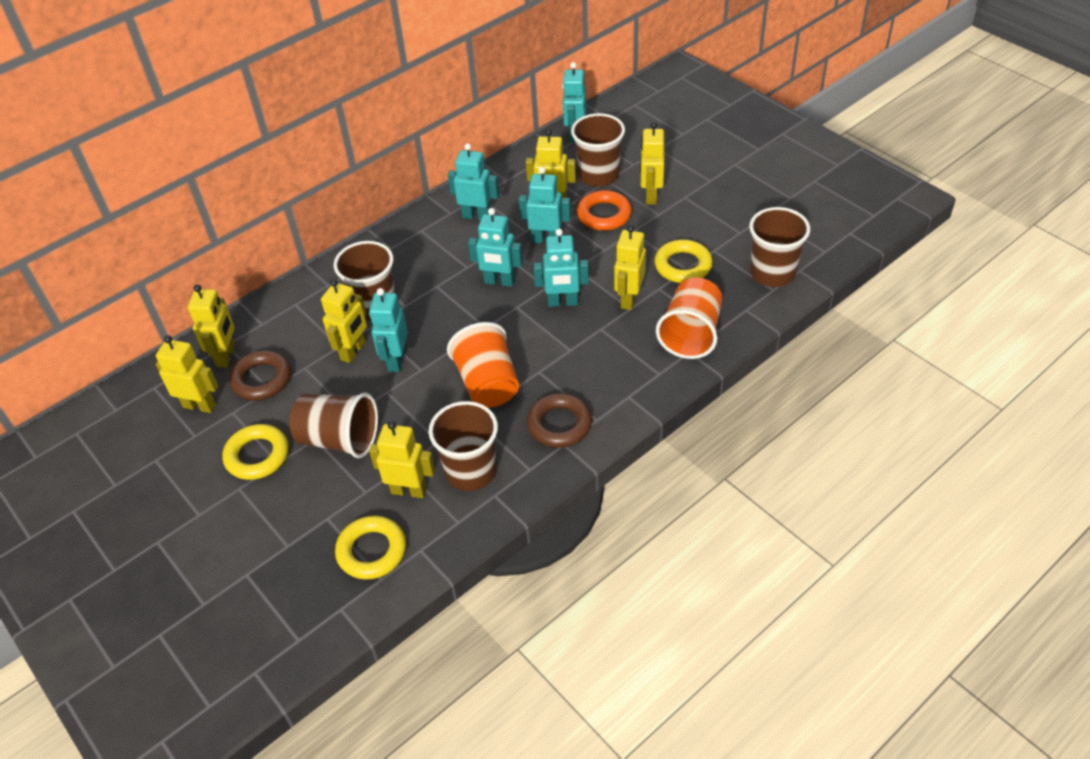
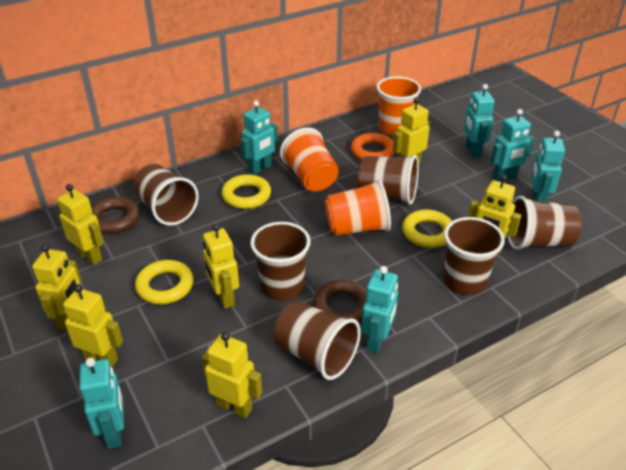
brown cup: [289,393,378,458] [334,241,395,321] [429,401,498,491] [571,113,625,187] [749,207,810,287] = 5 -> [133,164,199,226] [250,222,311,301] [274,301,361,380] [357,155,419,205] [443,217,505,295] [507,196,582,250] = 6
orange cup: [447,322,519,408] [656,278,723,359] = 2 -> [280,128,339,192] [325,180,391,236] [377,76,421,136] = 3

